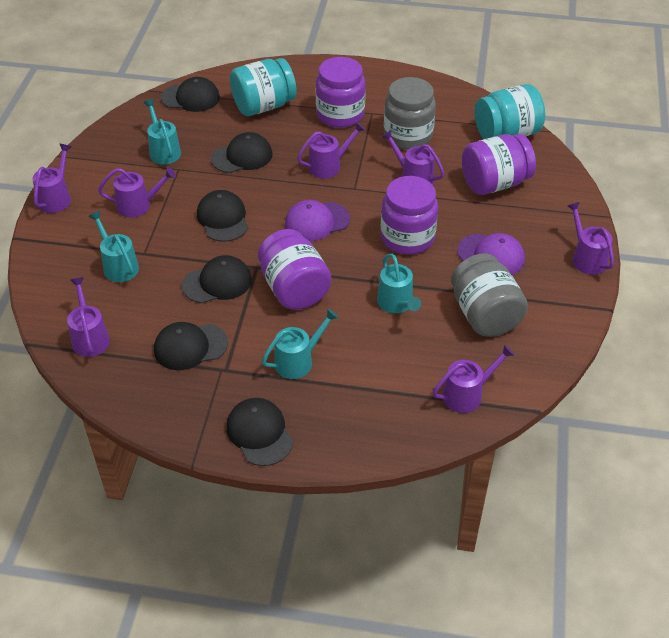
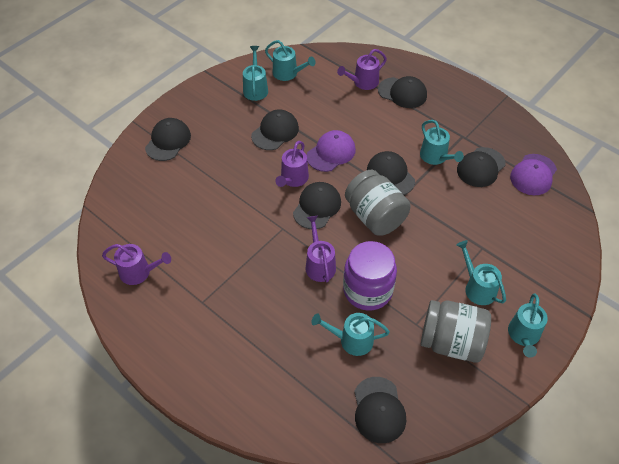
black cap: [154,322,228,370] [161,77,220,112] [182,255,252,303] [197,190,248,242] [211,132,272,173] [226,398,293,466] = 6 -> [145,118,191,161] [251,109,299,150] [293,182,341,229] [354,377,406,443] [367,151,415,195] [378,76,427,108] [457,147,506,187] = 7
purple jar: [258,229,332,310] [316,57,365,128] [381,176,438,255] [462,134,536,195] = 4 -> [343,241,397,311] = 1
purple watering can: [32,144,71,213] [67,277,110,357] [98,167,176,217] [297,122,365,178] [382,130,445,185] [433,344,515,413] [567,202,614,275] = 7 -> [102,244,171,285] [275,141,309,187] [306,216,336,282] [337,49,387,90] = 4
turquoise jar: [230,58,297,116] [475,84,545,139] = 2 -> none = 0
turquoise watering can: [88,211,139,282] [143,99,181,164] [262,308,339,379] [377,254,421,313] = 4 -> [243,46,268,101] [265,40,316,81] [311,313,390,356] [420,120,464,165] [457,240,506,305] [508,293,548,358] = 6

